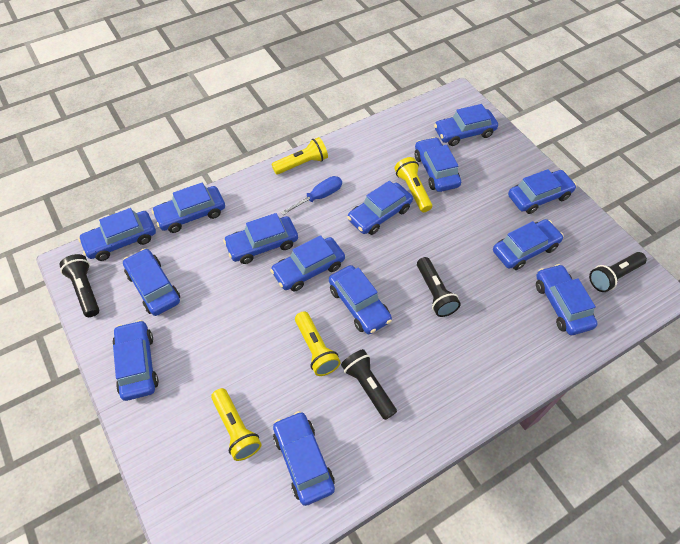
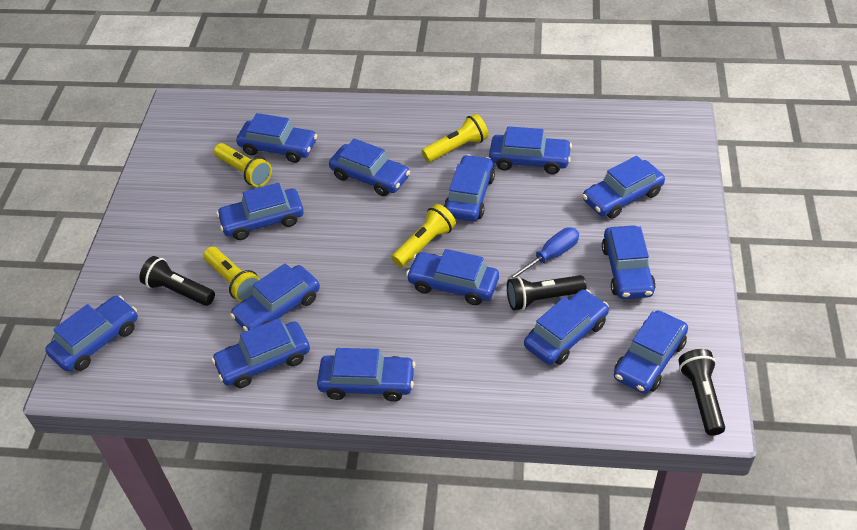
black flashlight: [60,254,99,317] [341,349,397,420] [417,257,461,317] [589,252,647,292] = 4 -> [139,256,215,306] [507,275,587,311] [678,349,725,436] = 3

